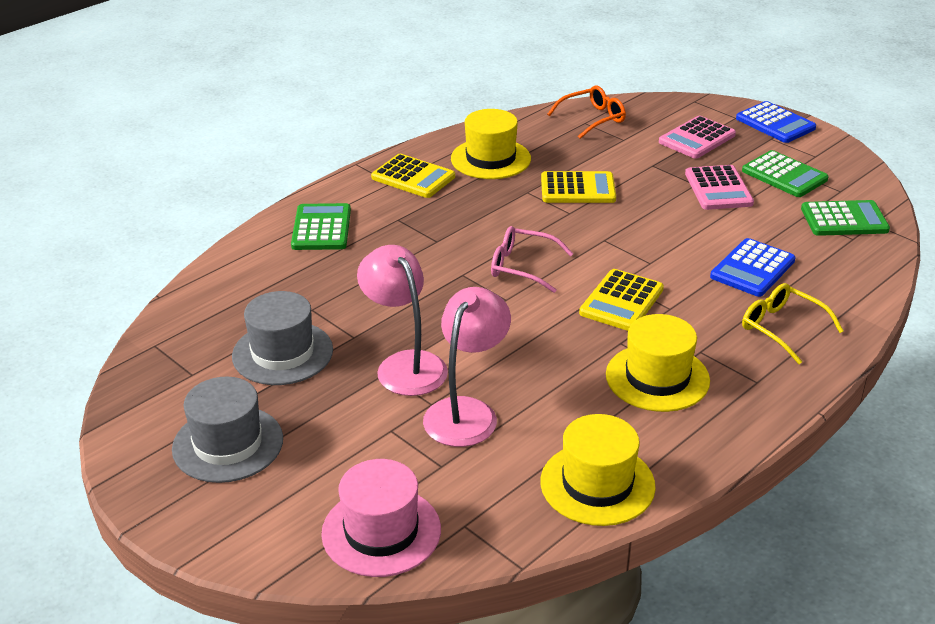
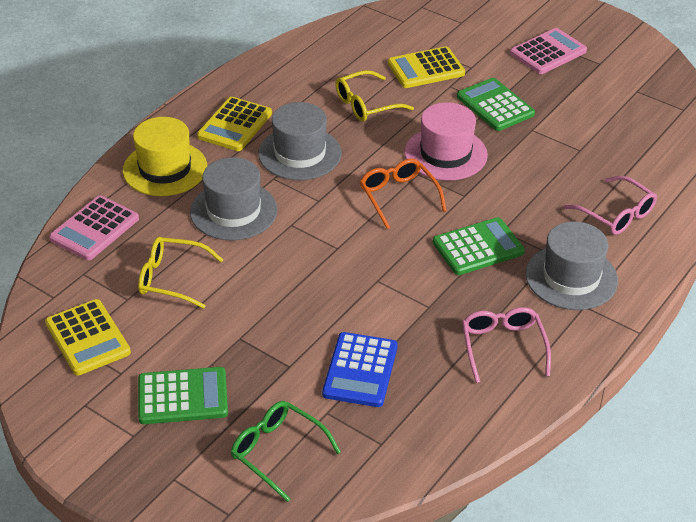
blue calculator: [710,238,796,297] [736,101,816,143] = 2 -> [322,332,398,407] = 1
green glasses: none = 0 -> [231,401,341,502] = 1
grey hat: [172,376,283,483] [232,291,333,385] = 2 -> [190,157,278,241] [258,102,341,180] [526,221,618,310] = 3
pink glasses: [491,226,573,293] = 1 -> [462,307,551,383] [564,176,657,235] = 2
pink lamp: [357,245,448,396] [423,287,511,447] = 2 -> none = 0
yellow glasses: [742,283,844,364] = 1 -> [138,237,223,309] [335,70,414,122] = 2
yellow hat: [451,109,531,179] [540,414,656,526] [606,314,710,412] = 3 -> [123,117,207,196] = 1

